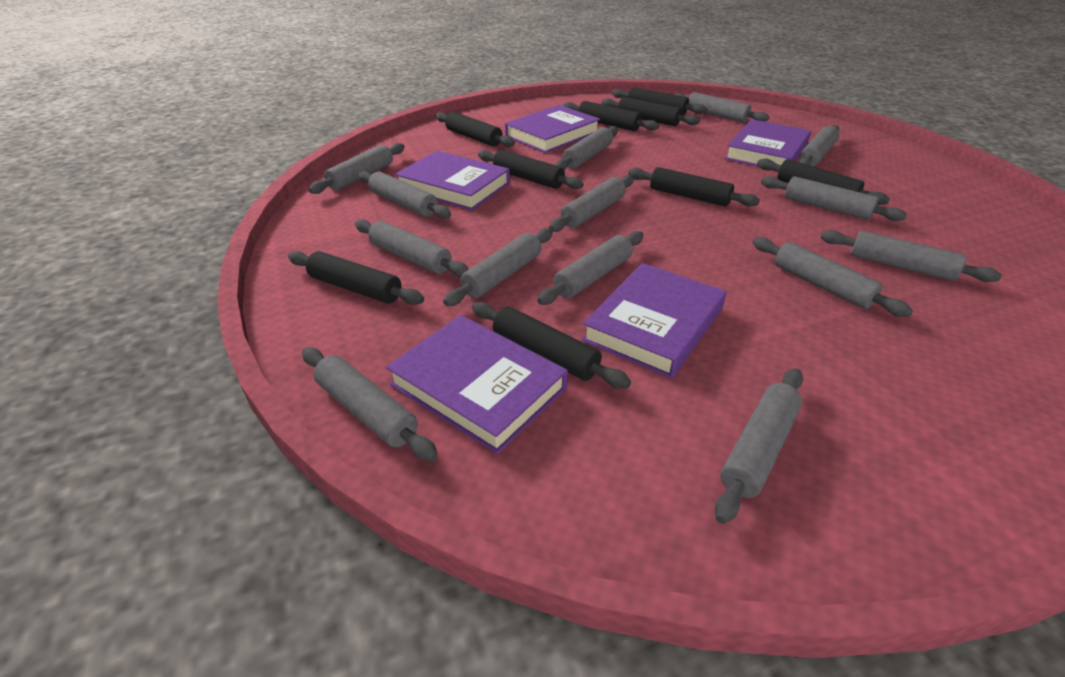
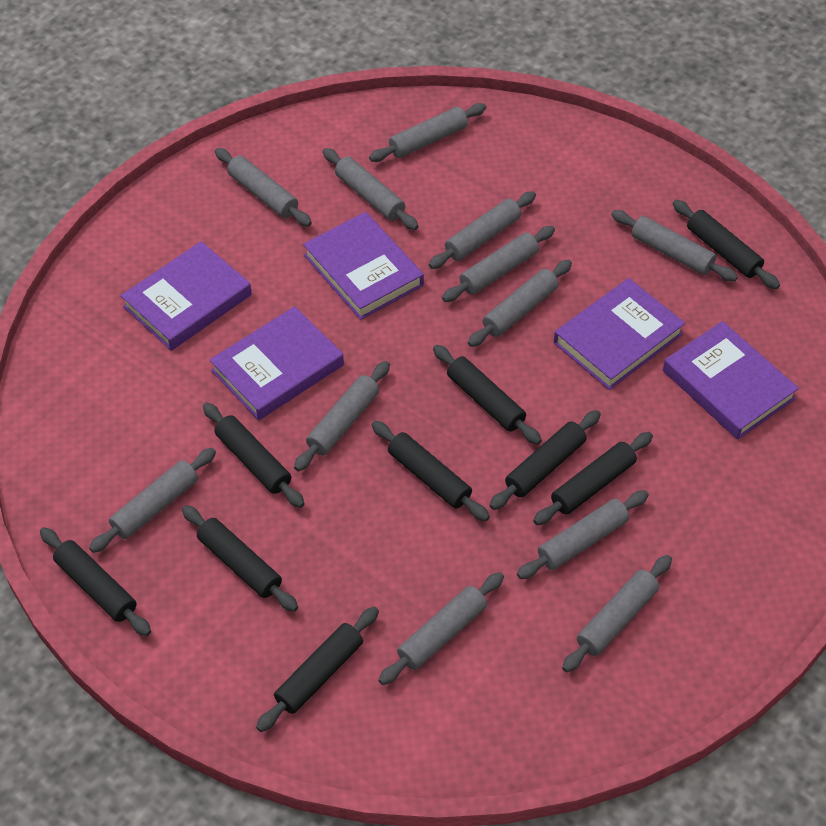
grey rolling pin: [302,347,438,461] [308,143,405,194] [355,219,469,277] [358,171,451,219] [443,228,553,306] [537,231,643,305] [549,175,634,232] [556,126,618,170] [673,92,769,123] [714,368,803,524] [753,237,913,317] [761,176,907,221] [799,125,839,166] [821,230,1002,282] = 14 -> [89,448,216,553] [215,148,312,227] [294,361,390,471] [323,148,419,230] [369,103,486,162] [378,572,504,685] [429,191,536,269] [442,226,555,302] [468,260,572,347] [517,490,649,579] [562,555,672,672] [611,210,738,281] = 12

